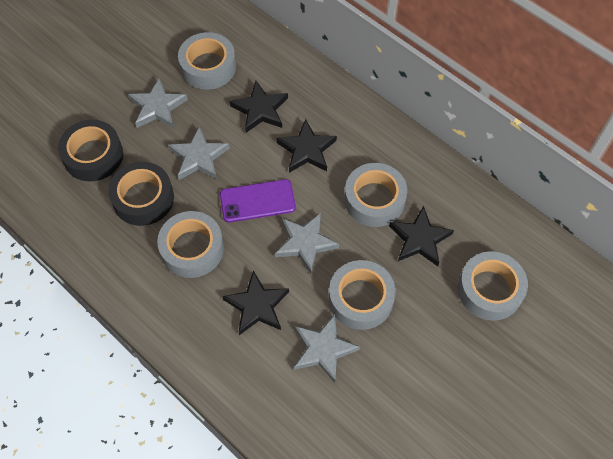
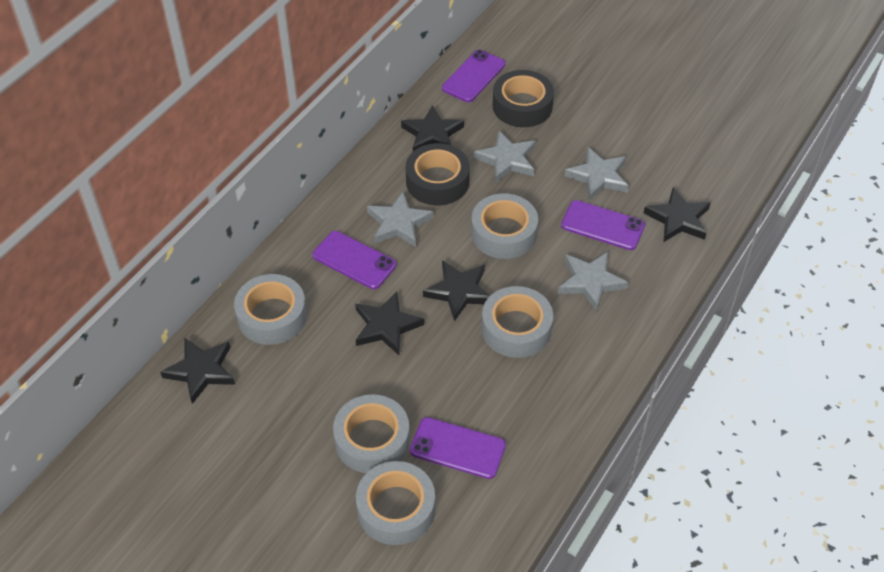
black star: [222,271,289,335] [230,81,288,133] [276,119,337,173] [389,206,454,266] = 4 -> [160,338,235,404] [355,292,424,355] [401,105,464,151] [423,260,490,321] [644,187,711,242] = 5
purple phone: [220,179,296,222] = 1 -> [312,231,396,289] [410,417,506,479] [442,50,505,102] [561,200,645,250] = 4

